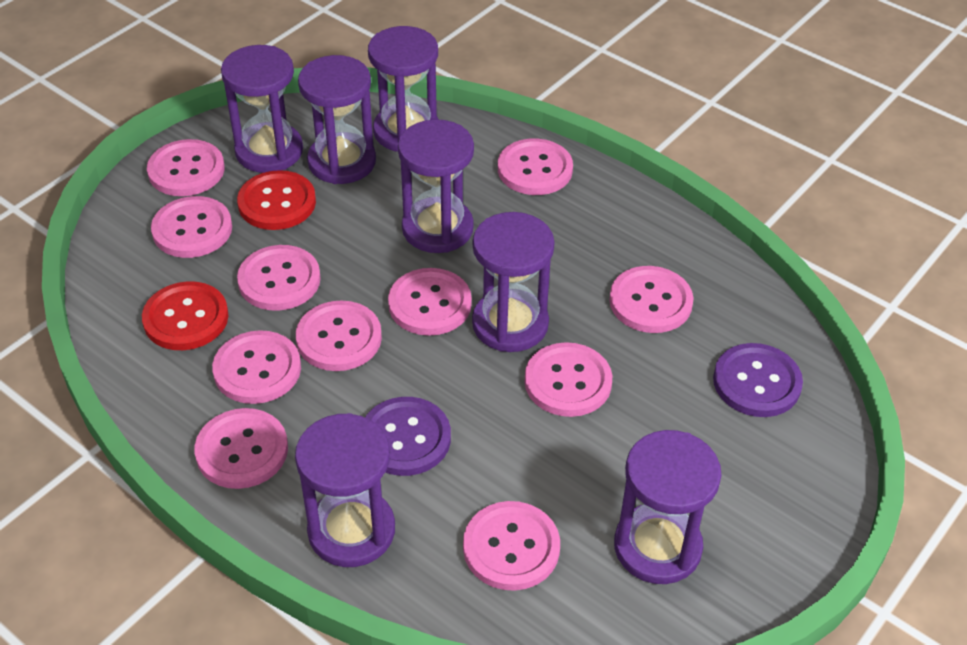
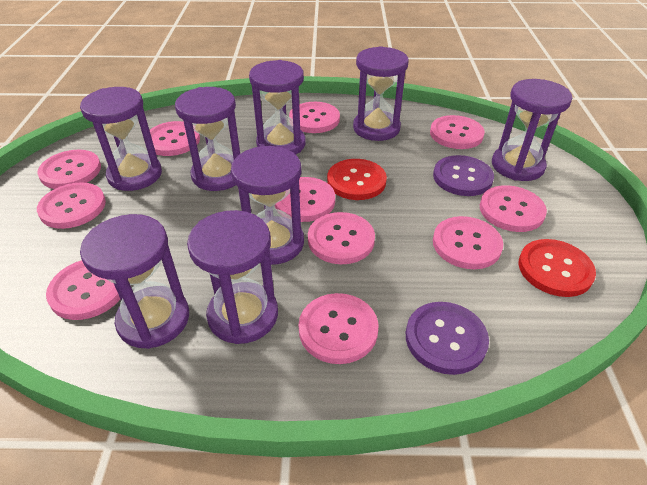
purple hourglass: [221,45,303,173] [295,413,395,567] [298,55,376,184] [368,26,439,152] [398,119,474,253] [472,212,555,352] [614,430,722,584] = 7 -> [80,87,162,191] [80,214,189,349] [175,87,240,191] [187,210,278,344] [231,146,304,265] [249,60,306,155] [353,46,409,141] [492,79,572,181] = 8

